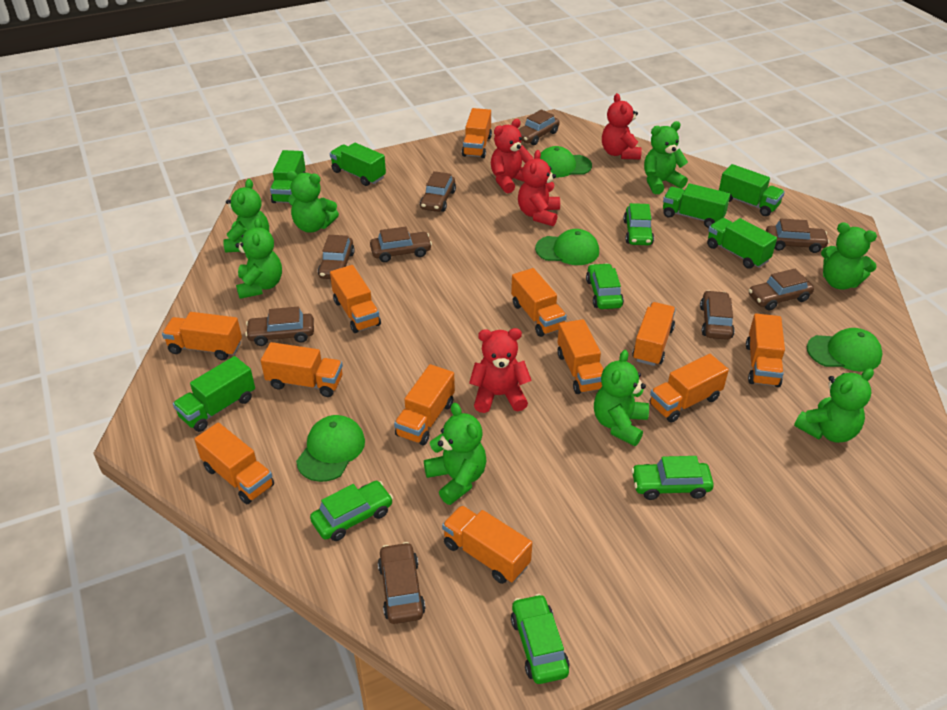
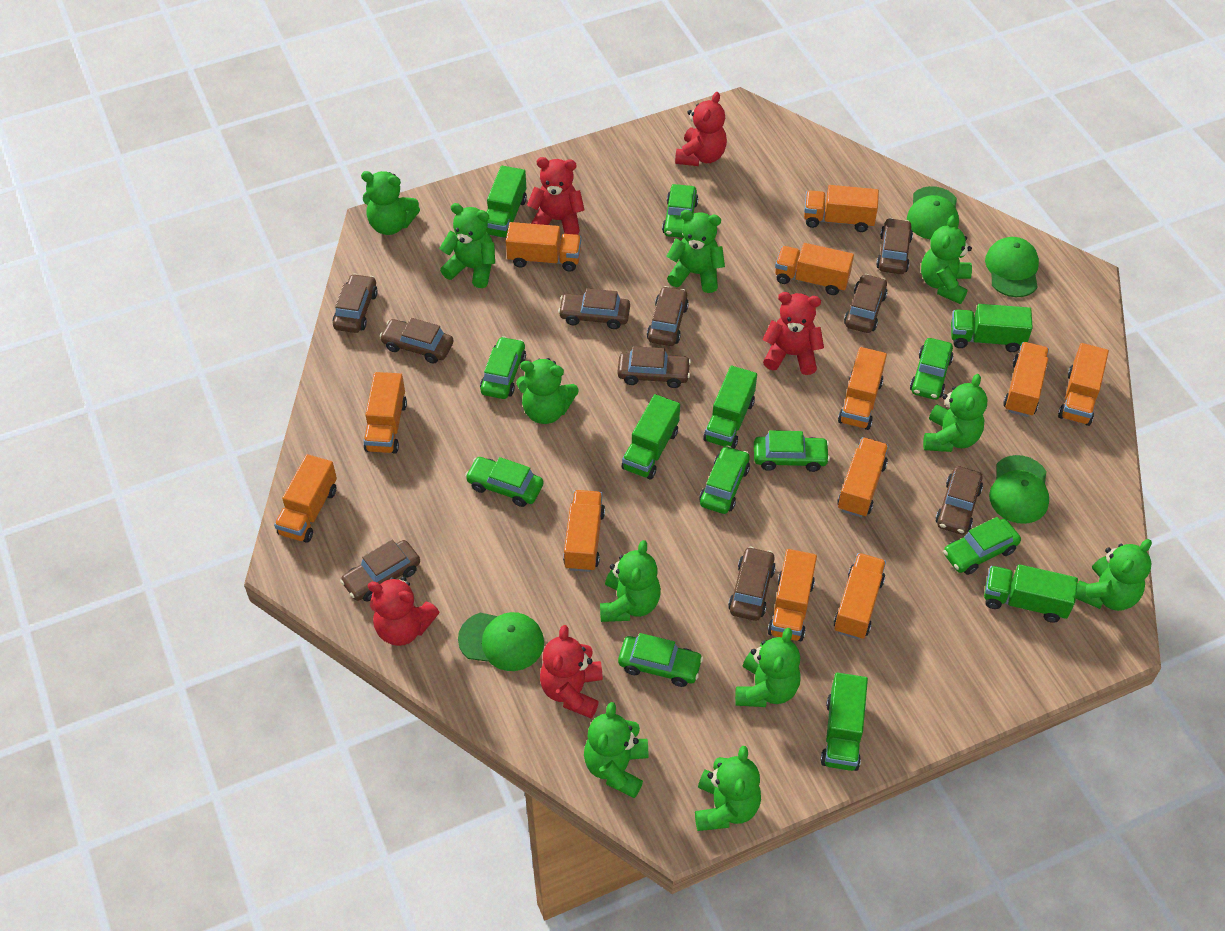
brown car: [245,307,314,346] [318,235,355,279] [370,226,432,262] [378,542,425,624] [420,171,456,212] [519,109,560,145] [700,290,735,340] [749,269,814,310] [766,219,829,253] = 9 -> [333,274,378,333] [340,539,420,602] [380,318,453,364] [558,288,630,329] [618,346,691,388] [647,286,689,346] [728,546,776,621] [844,274,888,333] [876,218,913,274] [935,466,983,535] = 10
green car: [310,481,393,541] [511,594,569,684] [586,263,624,309] [623,203,654,245] [631,456,714,500] = 5 -> [465,457,543,507] [480,336,526,399] [618,633,703,687] [662,184,698,238] [699,446,750,514] [754,430,830,472] [910,338,953,400] [943,517,1021,575] = 8
green teddy bear: [223,179,269,253] [235,218,282,299] [286,171,339,233] [424,403,486,505] [594,350,649,446] [644,121,688,194] [794,368,874,443] [821,222,877,290] = 8 -> [361,171,420,235] [439,203,495,288] [516,358,579,424] [584,702,649,798] [600,540,661,622] [666,210,725,293] [695,746,761,831] [735,628,801,707] [921,215,972,304] [923,374,987,452] [1076,539,1152,611] = 11
red teddy bear: [469,328,532,413] [491,119,533,194] [518,150,560,226] [602,93,642,160] = 4 -> [367,576,439,646] [527,157,585,235] [540,625,603,718] [675,92,727,166] [762,292,824,375] = 5

